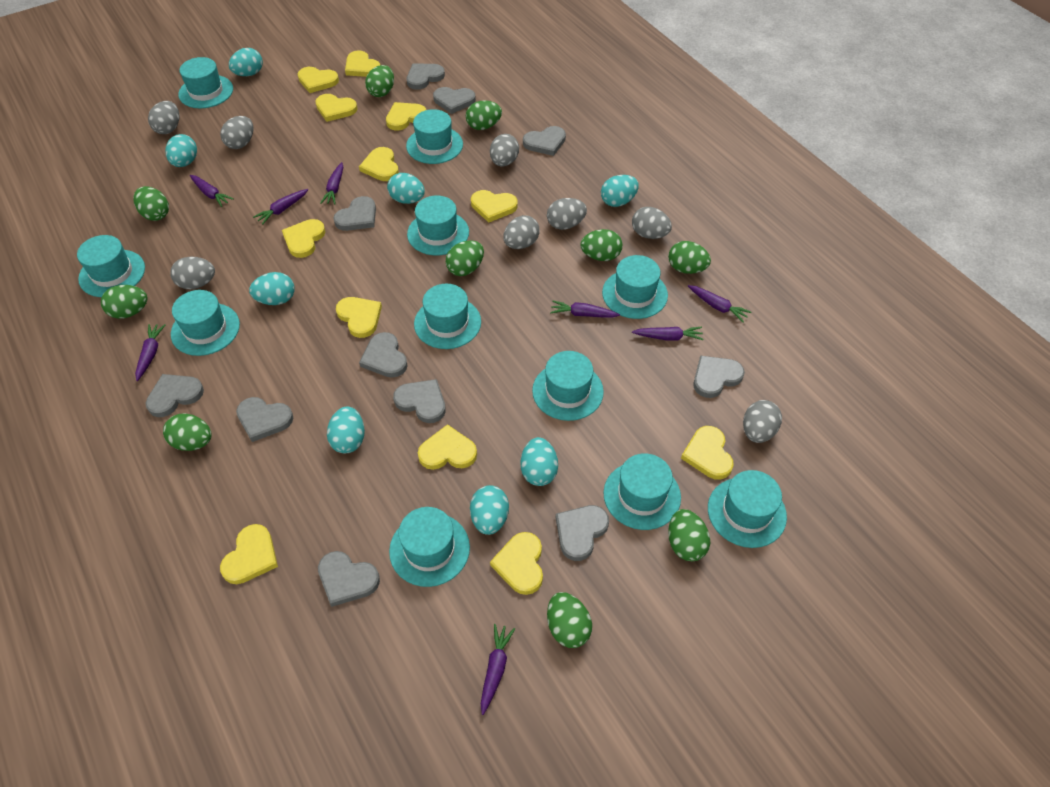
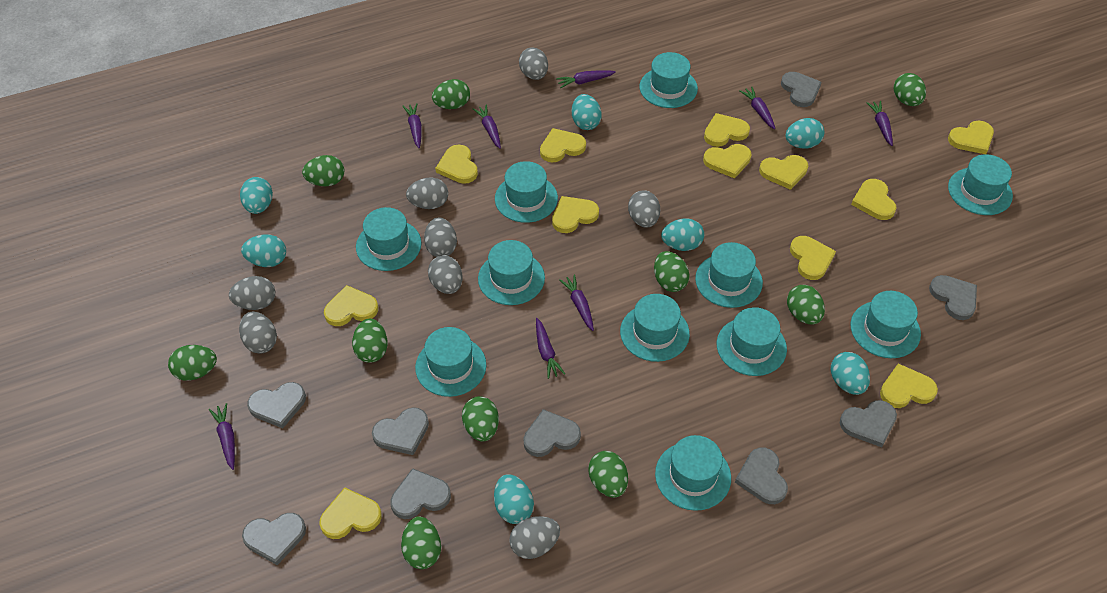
grey heart: [145,374,204,417] [236,397,293,442] [318,551,380,607] [333,196,376,231] [359,332,408,378] [393,379,446,423] [407,63,445,90] [433,87,476,114] [523,126,566,156] [556,505,609,561] [693,356,745,398] = 11 -> [242,513,306,565] [247,382,306,428] [372,407,429,455] [390,468,451,519] [523,409,581,457] [735,448,788,504] [781,72,822,107] [840,400,897,447] [929,275,977,320] = 9
turquoise egg: [165,134,197,167] [229,48,263,76] [249,272,295,305] [327,406,365,453] [387,173,425,204] [470,485,509,535] [520,437,558,486] [601,175,639,207] = 8 -> [240,177,273,214] [241,234,286,267] [494,474,534,524] [572,94,602,130] [661,218,704,251] [785,118,824,149] [831,352,870,395] = 7

